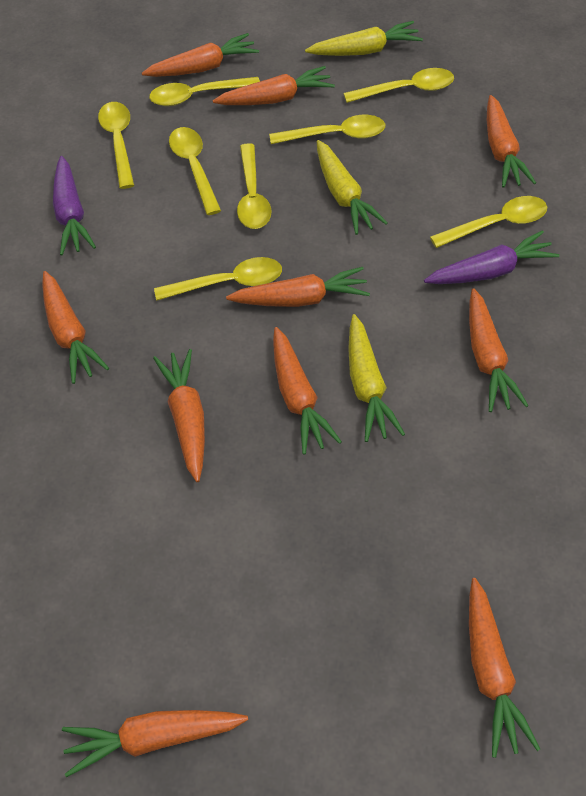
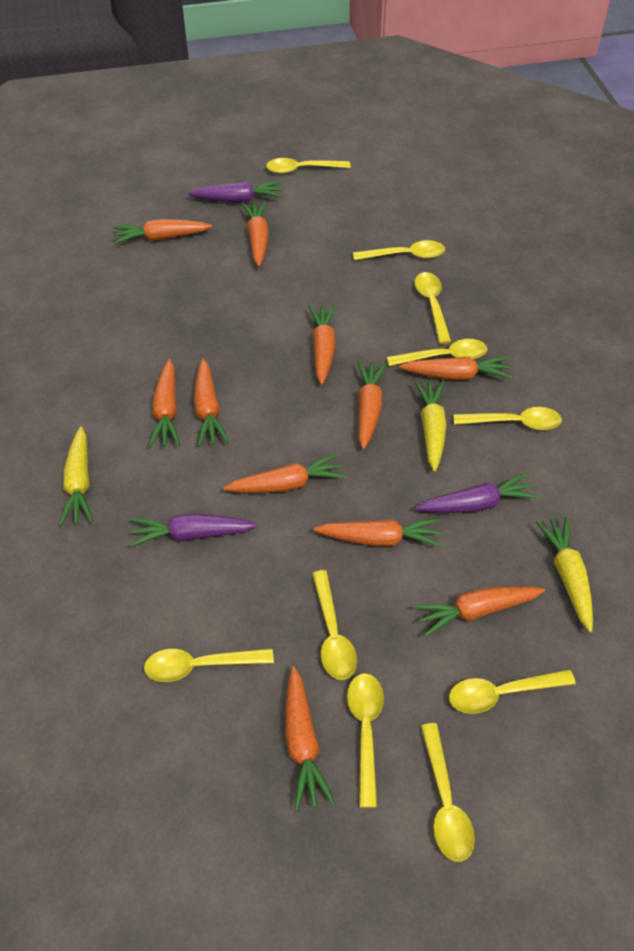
orange carrot: [42,271,109,384] [62,710,248,777] [142,33,259,77] [153,349,205,482] [213,66,335,105] [226,267,370,307] [273,327,342,455] [469,288,529,412] [469,578,540,758] [487,95,536,188] = 10 -> [113,219,212,244] [149,359,180,447] [194,358,229,447] [223,453,346,493] [242,201,269,267] [285,666,335,811] [308,305,336,385] [313,518,442,547] [357,361,387,449] [399,356,512,380] [414,586,545,637] = 11
purple carrot: [53,156,96,256] [424,230,560,284] = 2 -> [130,513,257,547] [188,181,283,202] [415,472,539,513] = 3
yellow spoon: [98,102,134,189] [149,77,260,106] [154,257,282,301] [169,127,221,215] [237,143,271,229] [269,115,385,144] [343,68,454,103] [430,196,547,248] = 8 -> [144,649,274,682] [266,158,351,174] [312,570,357,680] [347,673,384,808] [353,240,445,260] [387,339,487,366] [414,272,451,344] [421,723,475,862] [449,669,576,714] [453,407,562,430] = 10

